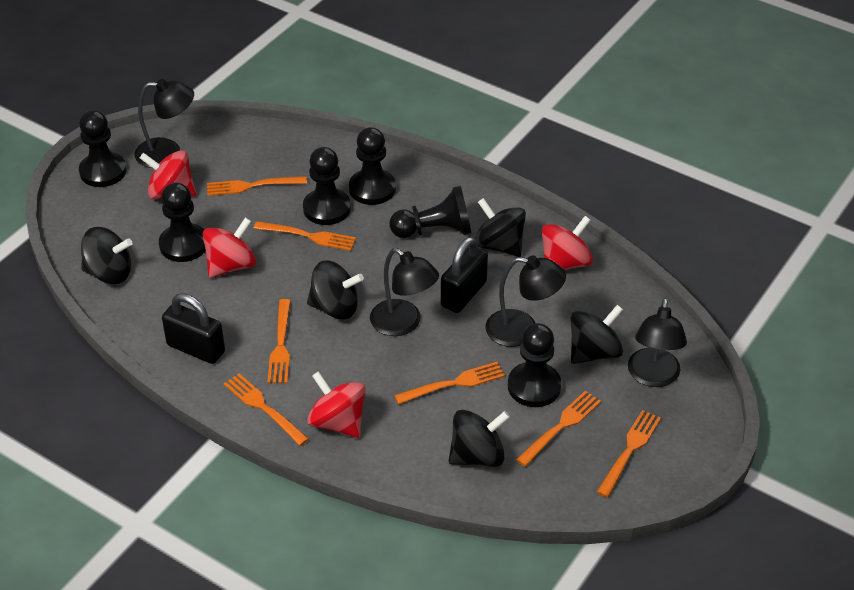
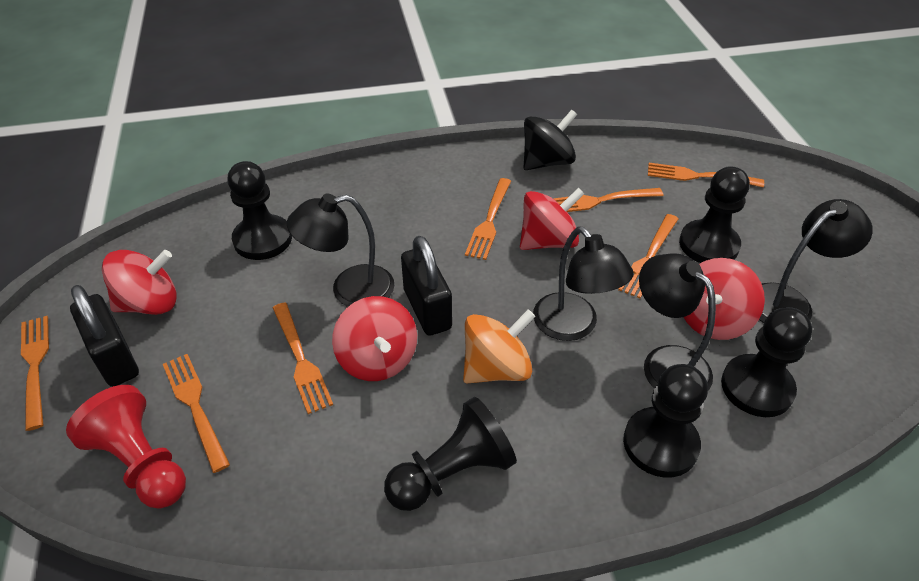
black pawn: [79,110,127,187] [159,183,206,262] [303,147,351,225] [349,127,396,205] [389,186,471,238] [508,323,561,407] = 6 -> [227,161,292,260] [384,397,517,511] [623,364,708,478] [679,166,750,263] [721,307,812,417] = 5
black spinning top: [81,227,133,284] [307,260,364,320] [449,410,510,467] [475,198,526,257] [570,305,623,364] = 5 -> [524,110,577,170] = 1
orange spinning top: none = 0 -> [463,310,536,383] = 1
red pawn: none = 0 -> [66,385,186,509] = 1

